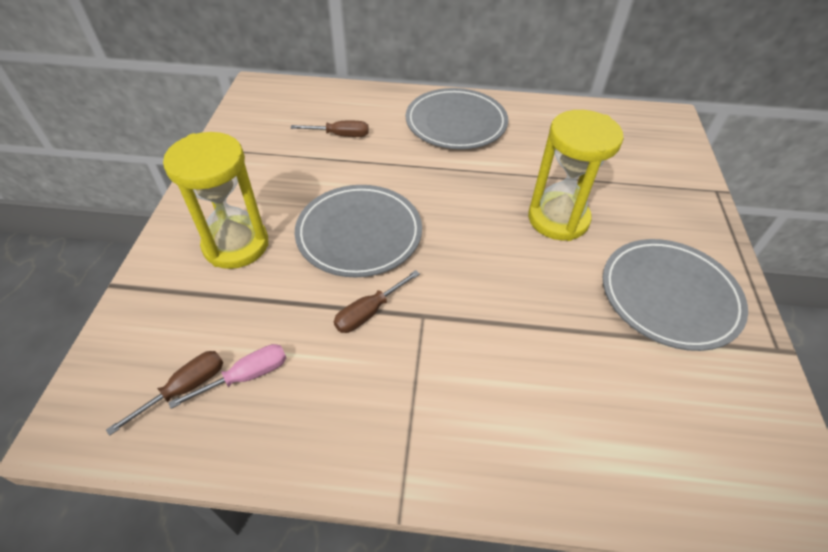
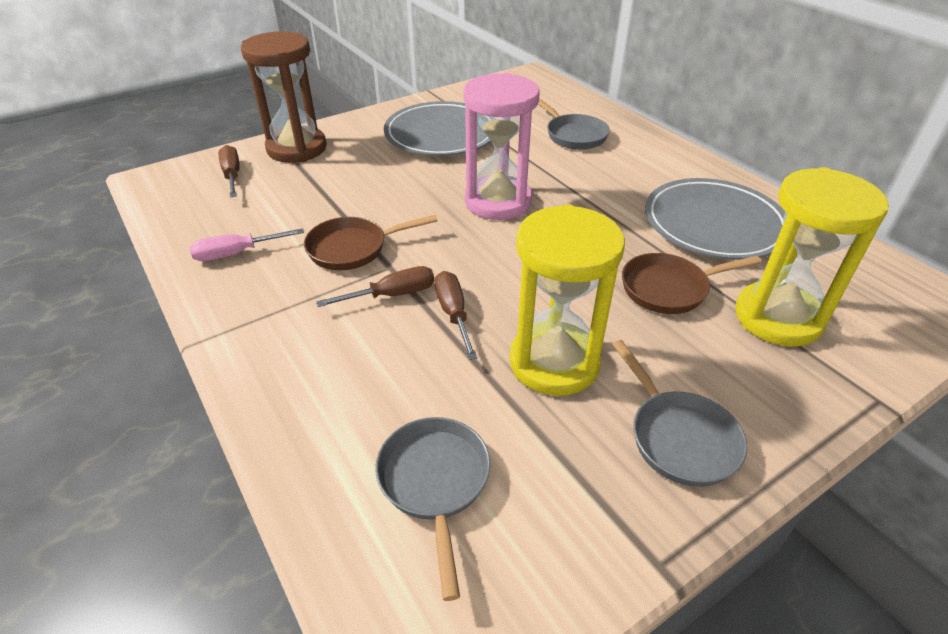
brown hourglass: none = 0 -> [241,31,327,163] = 1
brown pan: none = 0 -> [304,215,438,270] [622,253,762,314] = 2
grey pan: none = 0 -> [375,417,491,601] [538,98,610,150] [612,340,747,487] = 3
grey plate: [295,185,422,277] [406,88,508,149] [603,239,748,351] = 3 -> [384,101,491,156] [645,178,785,260] = 2
pink hourglass: none = 0 -> [463,73,539,220] = 1

